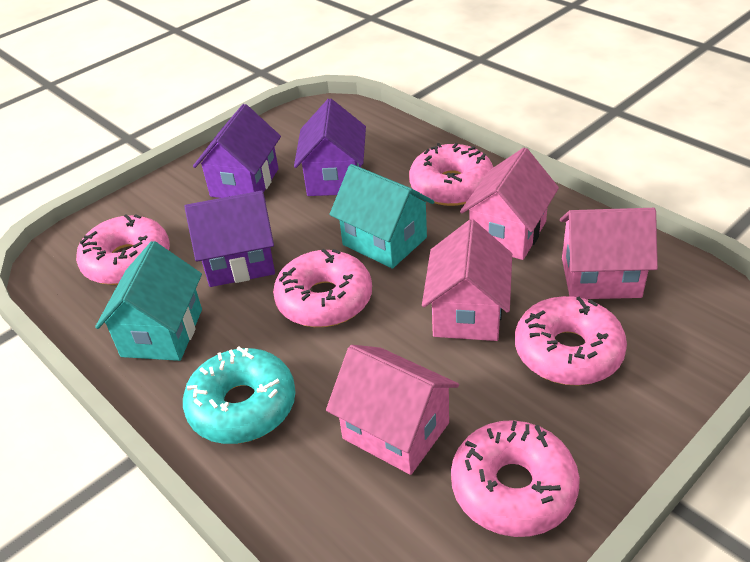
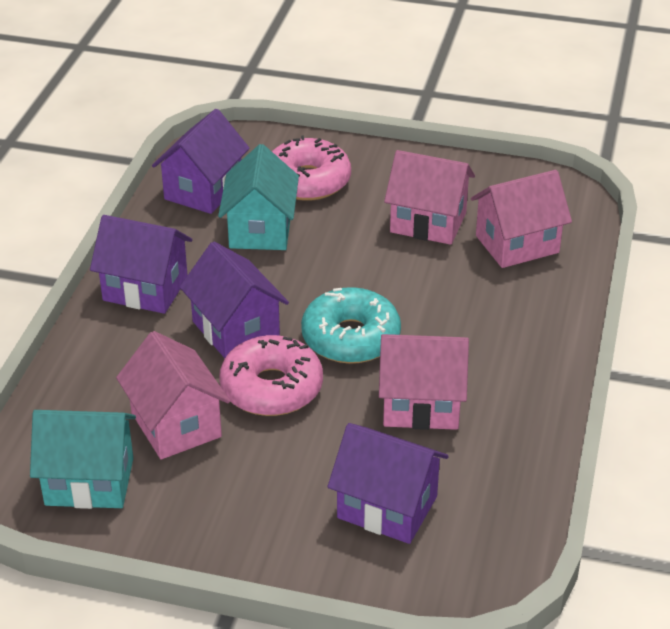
pink donut: [76,214,170,285] [273,249,372,327] [409,143,494,206] [451,420,580,537] [515,296,627,386] = 5 -> [219,335,323,416] [272,135,351,201] = 2
purple house: [185,190,275,287] [193,104,281,198] [294,98,366,196] = 3 -> [90,215,192,314] [152,109,250,214] [180,242,289,358] [328,423,449,544] = 4

